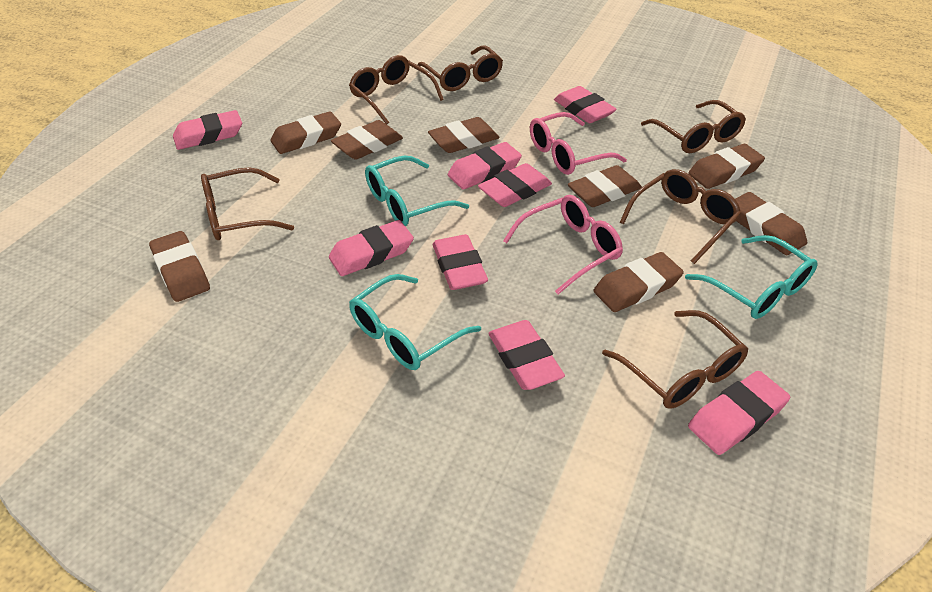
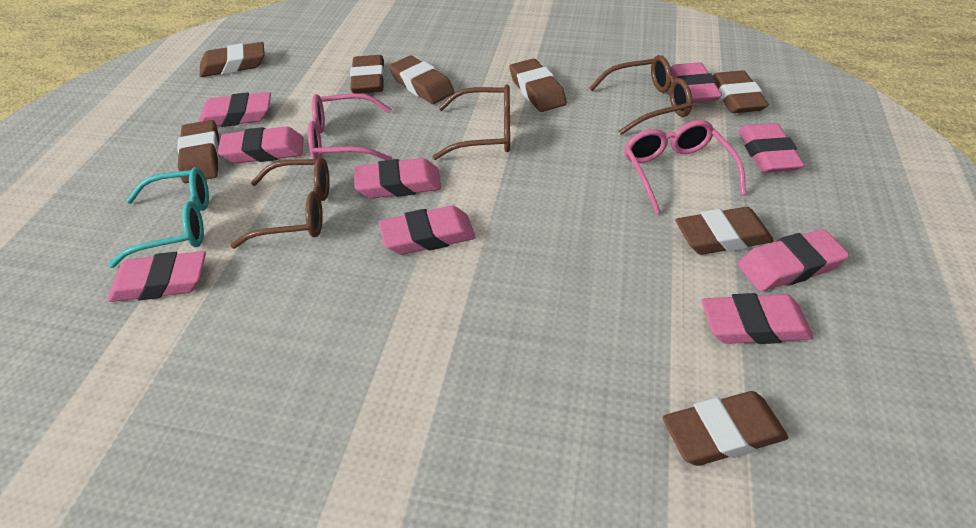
brown glasses: [201,168,294,240] [349,55,444,124] [417,46,503,91] [602,310,748,409] [620,169,741,264] [641,100,746,153] = 6 -> [231,157,330,249] [433,84,510,160] [589,55,693,135] = 3
pink eraser: [173,110,242,150] [329,220,414,276] [433,234,488,290] [448,142,522,189] [478,163,552,207] [488,320,565,390] [554,86,617,123] [688,371,790,455] = 8 -> [108,251,206,302] [199,92,271,127] [218,127,304,163] [354,158,441,199] [379,206,476,255] [670,62,722,104] [702,293,813,344] [738,123,805,173] [738,229,849,291] = 9
turquoise glasses: [349,274,481,370] [365,155,469,226] [685,235,817,319] = 3 -> [108,167,209,268] = 1

